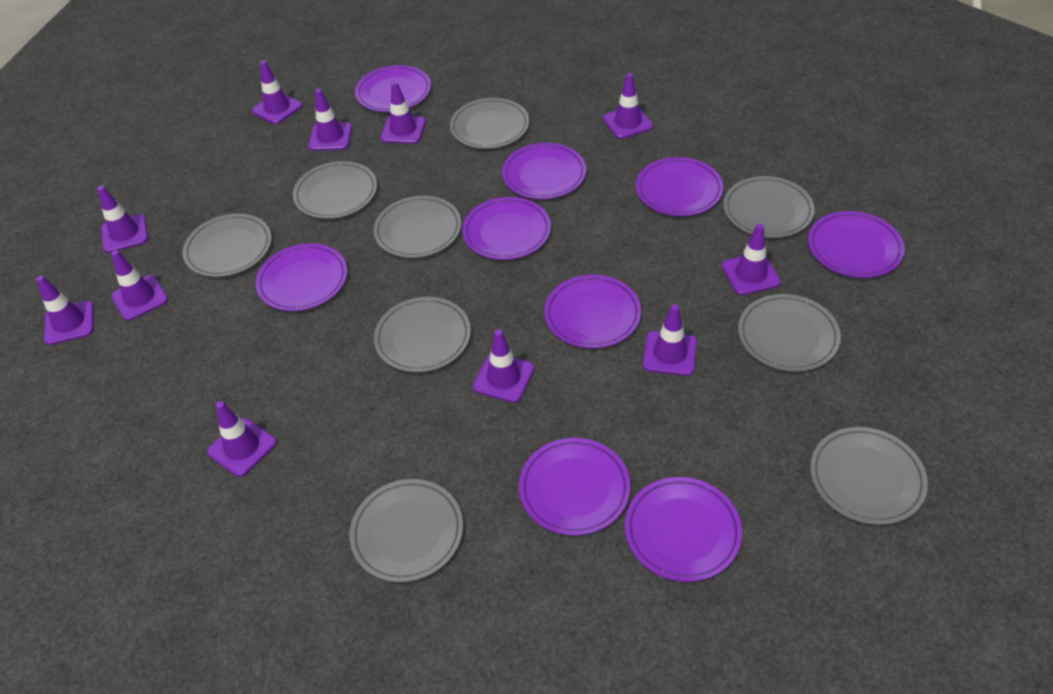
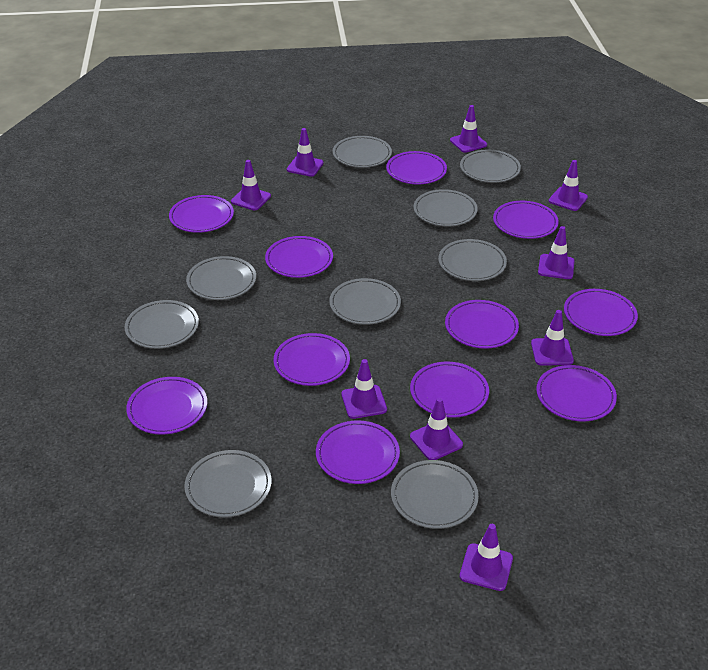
purple plate: [256,243,348,311] [355,65,431,112] [462,197,551,260] [502,143,586,199] [519,438,631,536] [544,275,641,348] [625,477,742,582] [636,157,724,216] [808,211,905,278] = 9 -> [126,377,207,435] [169,195,234,233] [265,236,333,278] [274,333,350,386] [316,421,400,484] [386,151,447,185] [410,362,489,418] [445,300,519,349] [493,201,559,239] [536,365,617,421] [564,289,638,336] = 11
purple traffic cone: [36,276,94,345] [97,186,148,253] [111,250,168,321] [207,401,277,477] [252,61,302,124] [308,89,352,151] [381,81,426,144] [473,330,535,403] [603,73,653,139] [643,304,697,376] [722,224,781,295] = 11 -> [231,160,271,210] [287,128,324,177] [341,359,387,419] [410,397,463,460] [450,105,487,153] [460,524,513,591] [531,310,574,366] [538,226,575,279] [549,160,588,211] = 9

